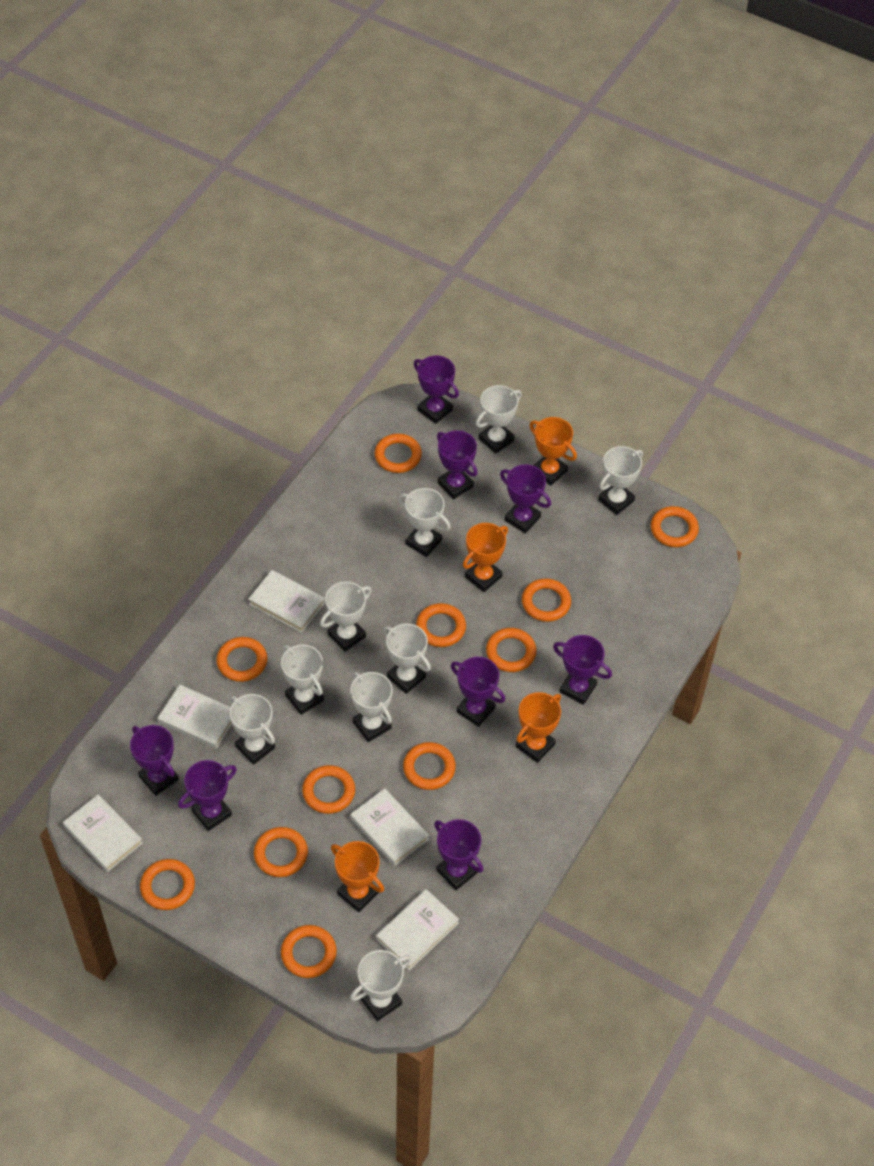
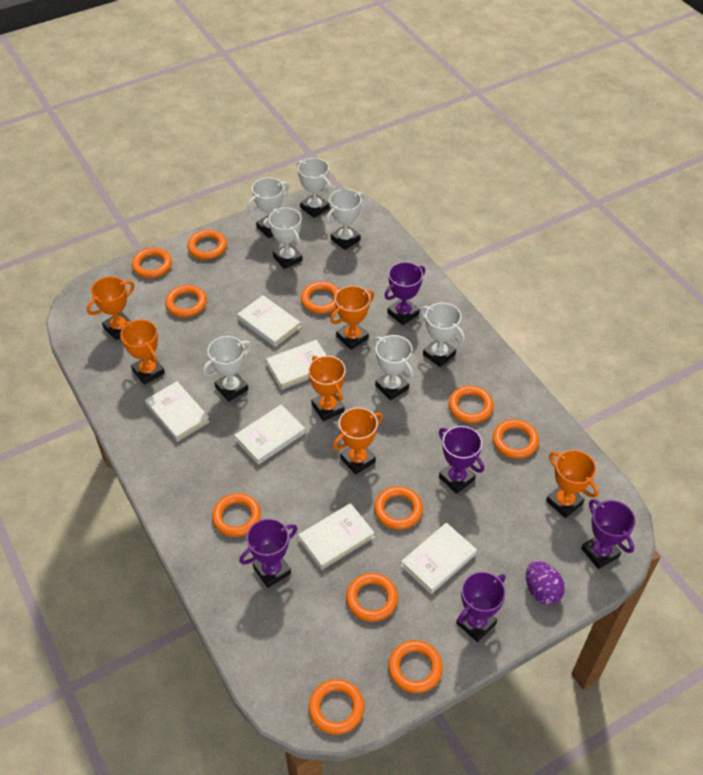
orange trophy: [331,841,384,912] [463,523,508,592] [516,692,561,763] [529,417,577,486] = 4 -> [87,276,135,340] [120,320,165,385] [308,356,346,421] [330,286,374,350] [333,407,383,475] [546,450,599,518] = 6
purple egg: none = 0 -> [526,561,565,605] = 1
purple trophy: [130,725,179,796] [178,760,237,831] [414,356,459,424] [434,819,483,890] [437,430,477,499] [451,657,505,727] [500,464,551,534] [553,635,612,705] = 8 -> [239,518,298,588] [384,262,425,325] [439,426,484,494] [456,571,506,642] [581,499,636,569] = 5
white book: [63,794,143,872] [158,685,232,749] [248,570,325,633] [350,788,429,866] [376,889,459,970] = 5 -> [145,381,210,442] [234,405,305,465] [237,295,301,347] [266,340,327,390] [298,503,375,570] [401,523,477,594] = 6
white trophy: [229,694,275,765] [281,644,324,715] [320,582,372,652] [350,672,393,742] [350,950,411,1021] [383,624,431,694] [399,488,451,557] [476,385,522,454] [598,446,643,515] = 9 -> [203,336,252,401] [247,177,289,238] [269,207,303,269] [297,158,331,218] [326,189,364,250] [375,335,413,401] [421,303,465,367] = 7

